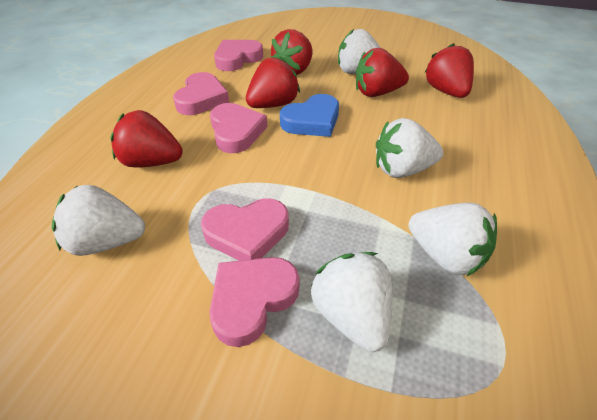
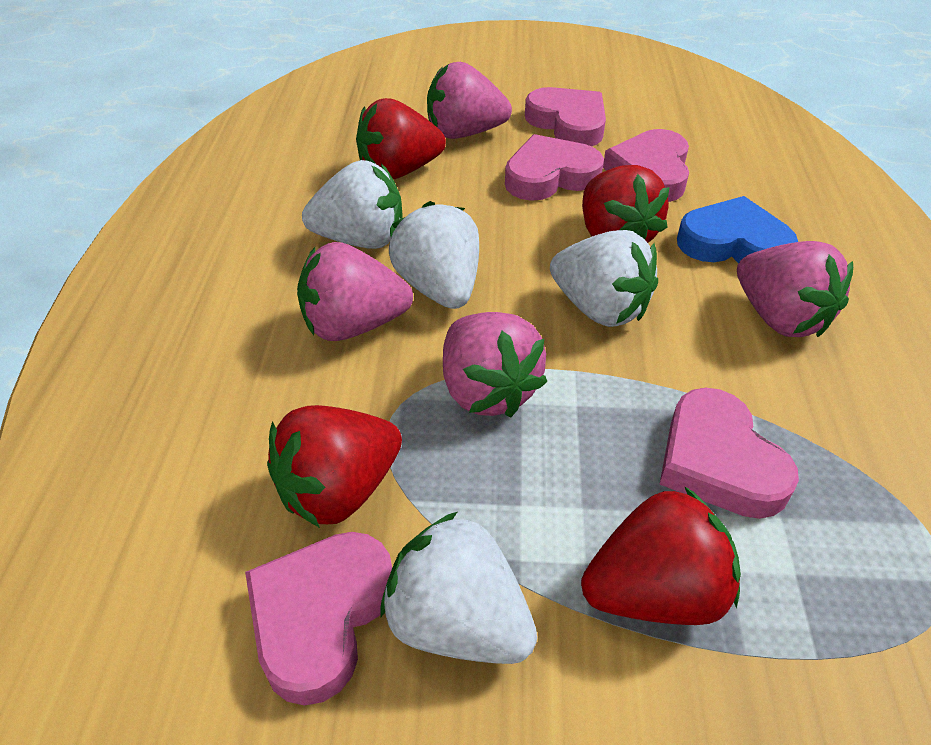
pink strawberry: none = 0 -> [297,242,413,341] [427,62,512,139] [443,312,547,417] [737,241,853,337] = 4
red strawberry: [110,110,183,168] [246,57,300,108] [271,29,312,75] [356,48,409,97] [425,43,474,98] = 5 -> [267,405,402,528] [356,98,446,180] [581,486,741,625] [582,165,670,243] = 4
white strawberry: [52,185,145,256] [311,252,392,352] [338,29,381,74] [376,118,443,178] [408,203,497,277] = 5 -> [302,160,402,249] [381,512,537,664] [389,201,479,309] [550,230,658,327] = 4

